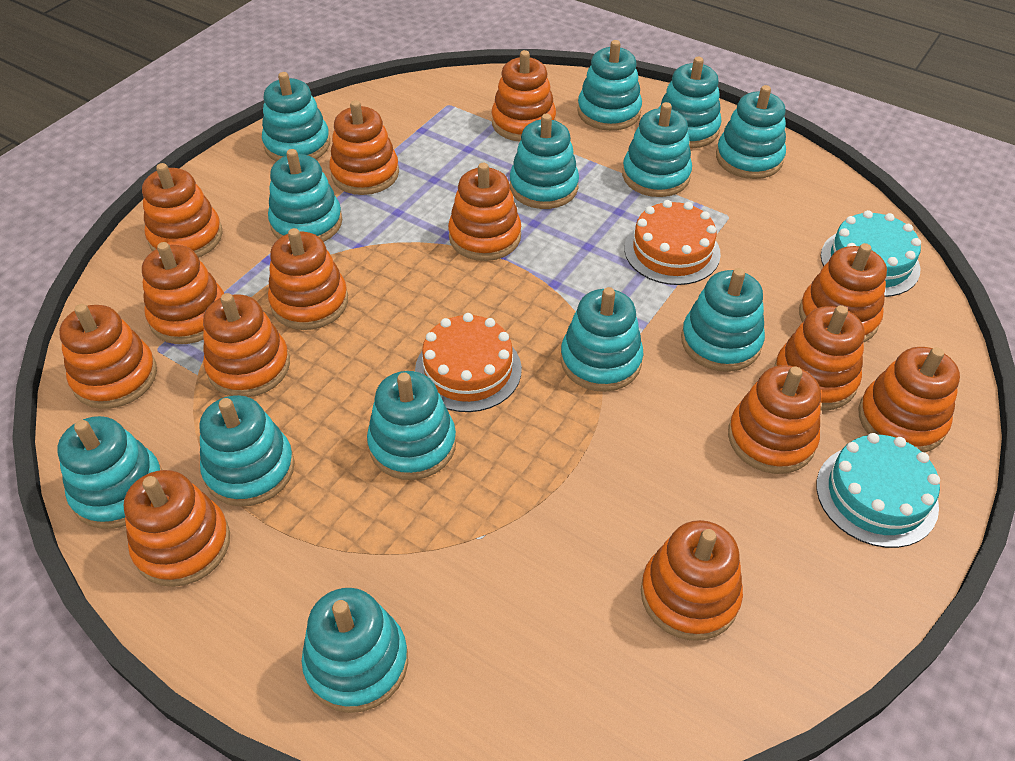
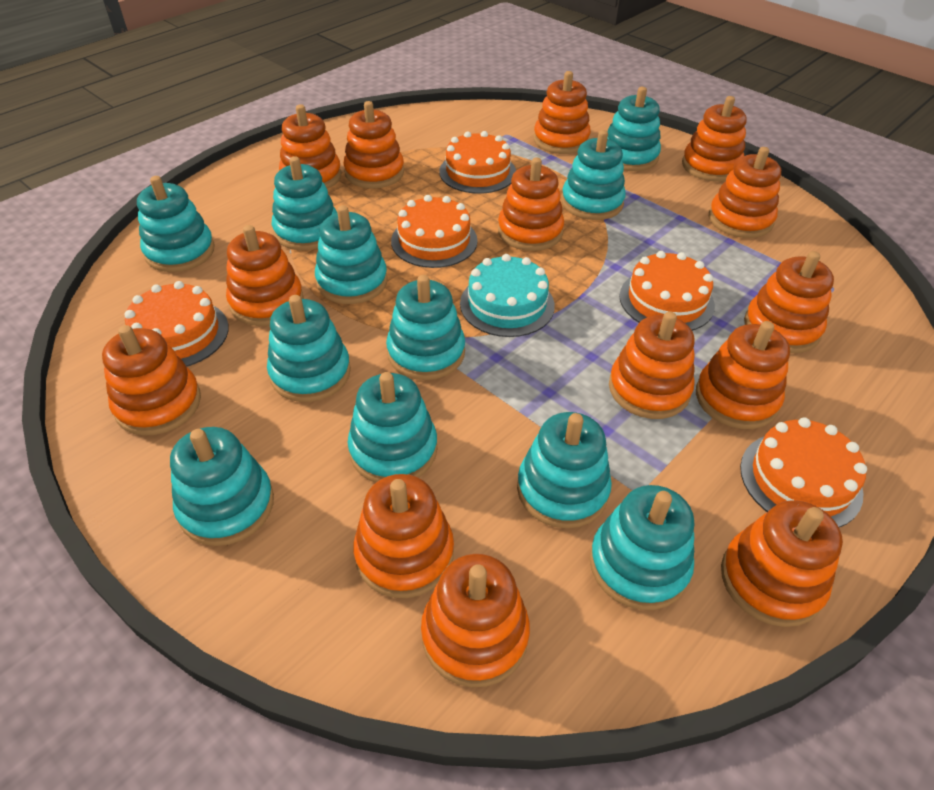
orange cake: [415,313,522,412] [624,200,721,285] = 2 -> [124,281,229,367] [391,195,478,268] [439,131,516,194] [619,251,715,331] [740,417,867,527] = 5
turquoise cake: [817,433,940,548] [821,210,921,297] = 2 -> [460,254,555,337] = 1
turquoise stacking toy: [57,416,162,529] [199,395,295,507] [262,72,330,162] [268,149,342,242] [302,588,408,713] [367,371,456,480] [510,114,579,209] [560,287,644,392] [577,40,642,131] [622,102,692,197] [659,57,722,148] [681,268,765,372] [716,85,786,179] = 13 -> [137,176,215,272] [170,427,274,546] [267,295,351,402] [272,156,337,250] [315,205,388,304] [348,372,438,483] [386,275,465,380] [517,412,612,529] [561,130,626,220] [590,485,694,610] [608,87,661,171] = 11

